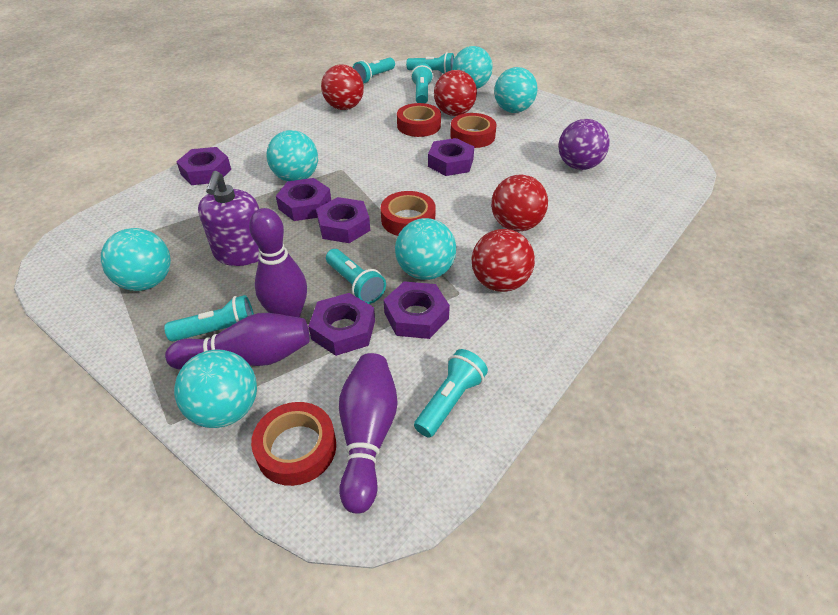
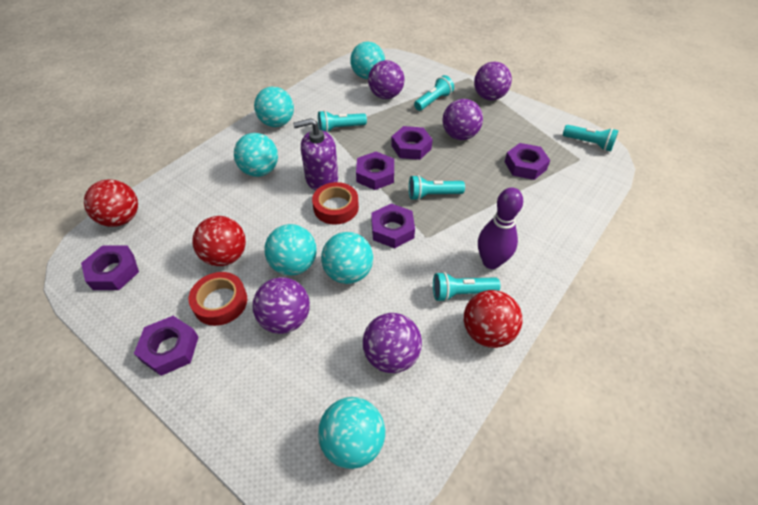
purple ball: [558,119,610,170] = 1 -> [253,277,310,334] [363,313,422,373] [368,60,404,99] [443,99,483,140] [474,62,512,100] = 5
purple bowling pin: [165,313,310,370] [249,208,307,318] [339,353,398,514] = 3 -> [478,187,523,269] = 1
red ball: [321,64,364,110] [434,70,477,116] [472,229,535,292] [491,174,548,232] = 4 -> [84,179,138,227] [192,216,246,266] [464,290,522,348] = 3
red tape: [251,402,336,486] [381,191,436,236] [397,103,441,137] [450,113,497,148] = 4 -> [189,272,247,326] [312,182,359,225] = 2
turquoise flashlight: [164,295,254,341] [326,249,386,304] [353,58,395,84] [406,52,454,74] [411,63,433,104] [414,349,488,438] = 6 -> [318,110,367,132] [409,175,465,200] [414,75,454,111] [433,272,500,302] [563,125,619,151] = 5

